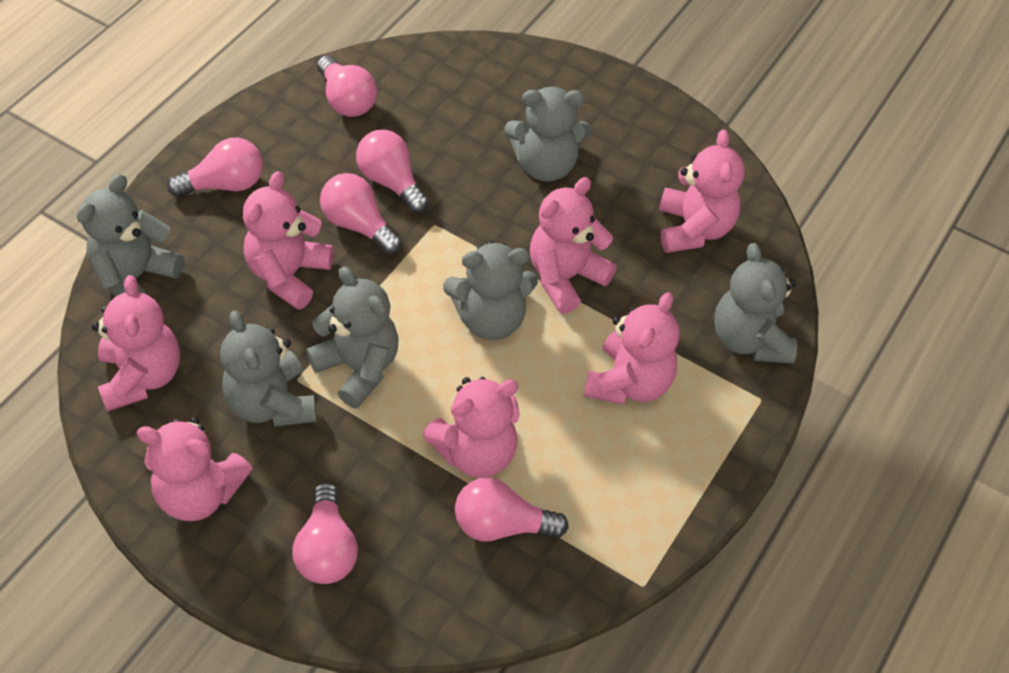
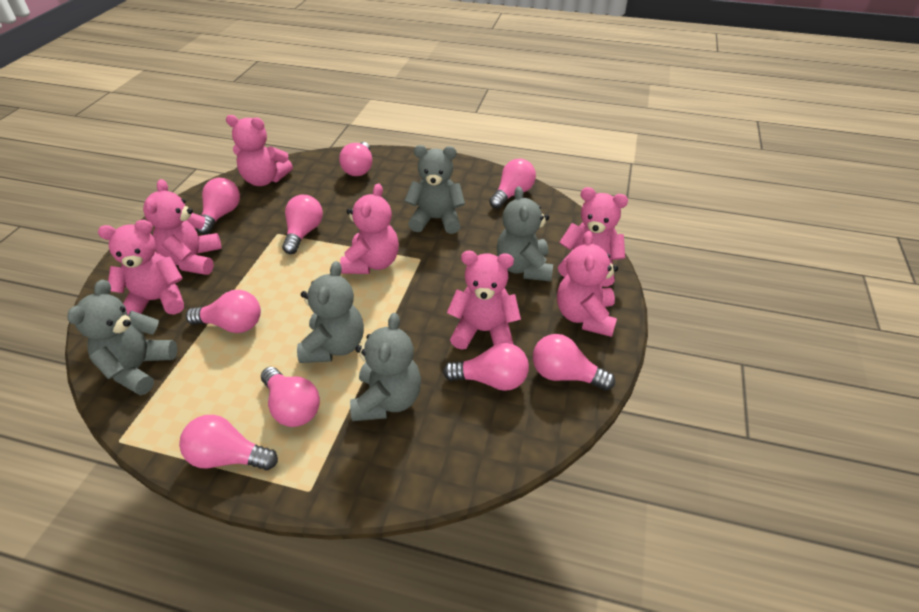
grey teddy bear: [77,174,184,297] [220,311,317,427] [306,266,399,408] [443,241,538,340] [504,87,591,182] [714,243,797,364] = 6 -> [67,280,177,395] [297,261,364,363] [350,313,421,421] [405,145,465,234] [497,186,553,281] = 5
pink light bulb: [167,138,263,197] [292,483,358,584] [317,55,377,117] [320,173,402,254] [356,130,429,213] [455,477,569,542] = 6 -> [179,415,278,470] [186,290,261,333] [196,178,240,234] [261,367,320,427] [282,195,323,254] [339,142,372,176] [443,343,529,391] [489,159,536,209] [533,334,615,391] = 9

